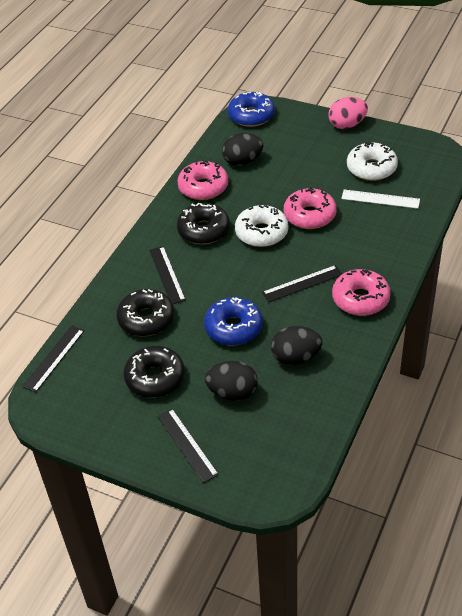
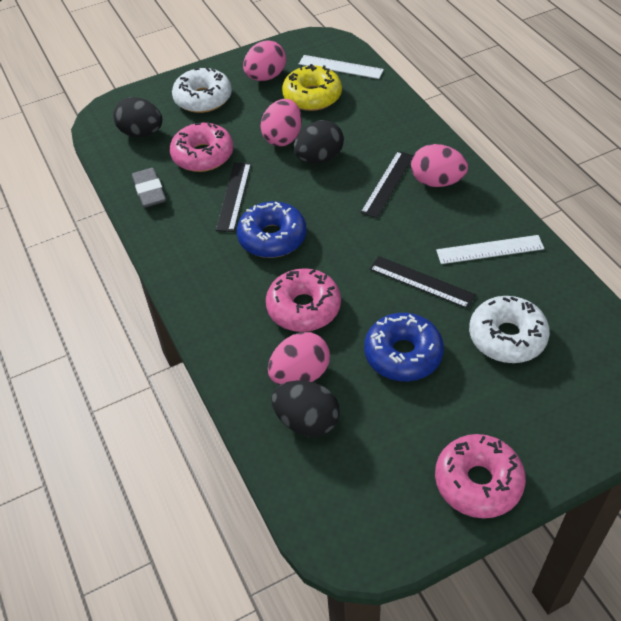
black donut: [116,289,174,336] [123,346,185,397] [177,202,230,244] = 3 -> none = 0
black ruler: [22,325,85,392] [149,246,186,304] [157,409,219,483] [262,265,342,302] = 4 -> [216,162,251,232] [360,151,414,218] [369,256,476,309] = 3
grey eraser: none = 0 -> [132,168,166,208] = 1
pink egg: [328,97,368,129] = 1 -> [243,40,286,81] [261,99,302,146] [268,332,330,385] [411,144,468,187] = 4
white ruler: [341,190,420,209] = 1 -> [299,55,384,79] [436,235,544,264] = 2
yellow donut: none = 0 -> [282,64,342,111] = 1

